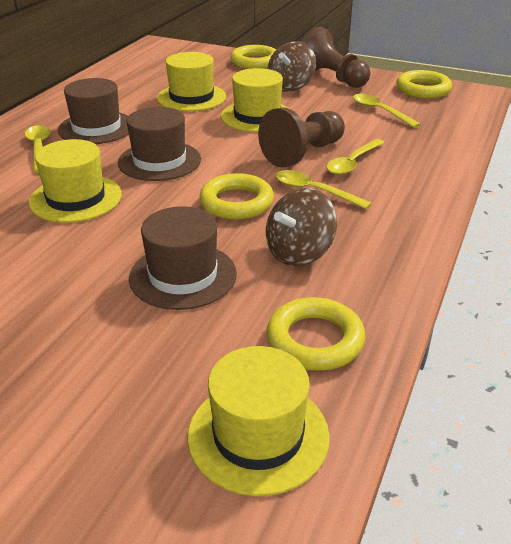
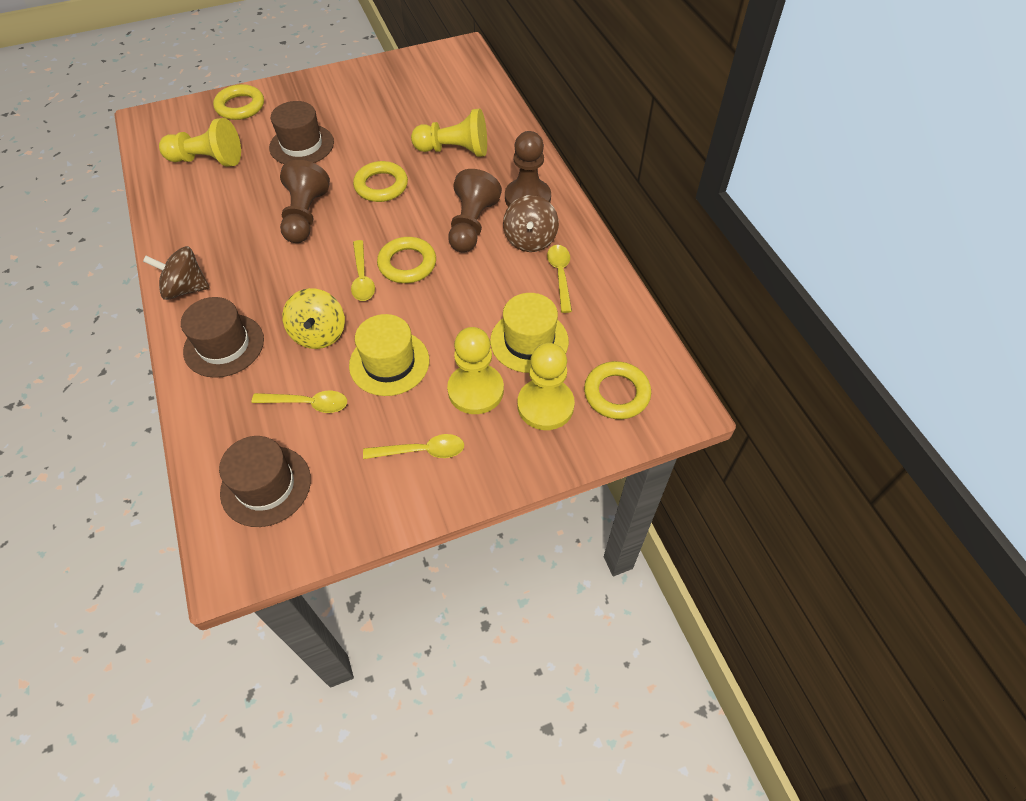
brown pawn: [258,107,345,168] [302,27,370,88] = 2 -> [280,160,330,243] [448,169,502,253] [505,131,551,207] = 3
yellow hat: [29,139,122,223] [157,52,226,111] [187,346,330,496] [221,68,288,132] = 4 -> [349,314,429,396] [490,293,569,373] = 2
yellow pawn: none = 0 -> [159,118,241,167] [411,109,487,157] [447,327,504,414] [517,343,575,430] = 4
yellow spinning top: none = 0 -> [282,288,345,349] = 1

